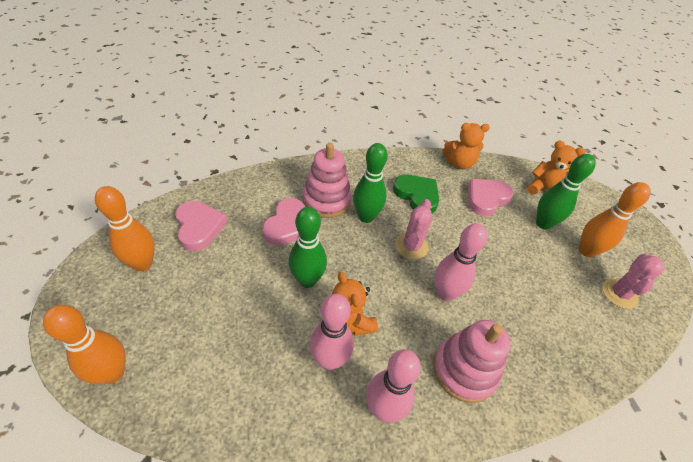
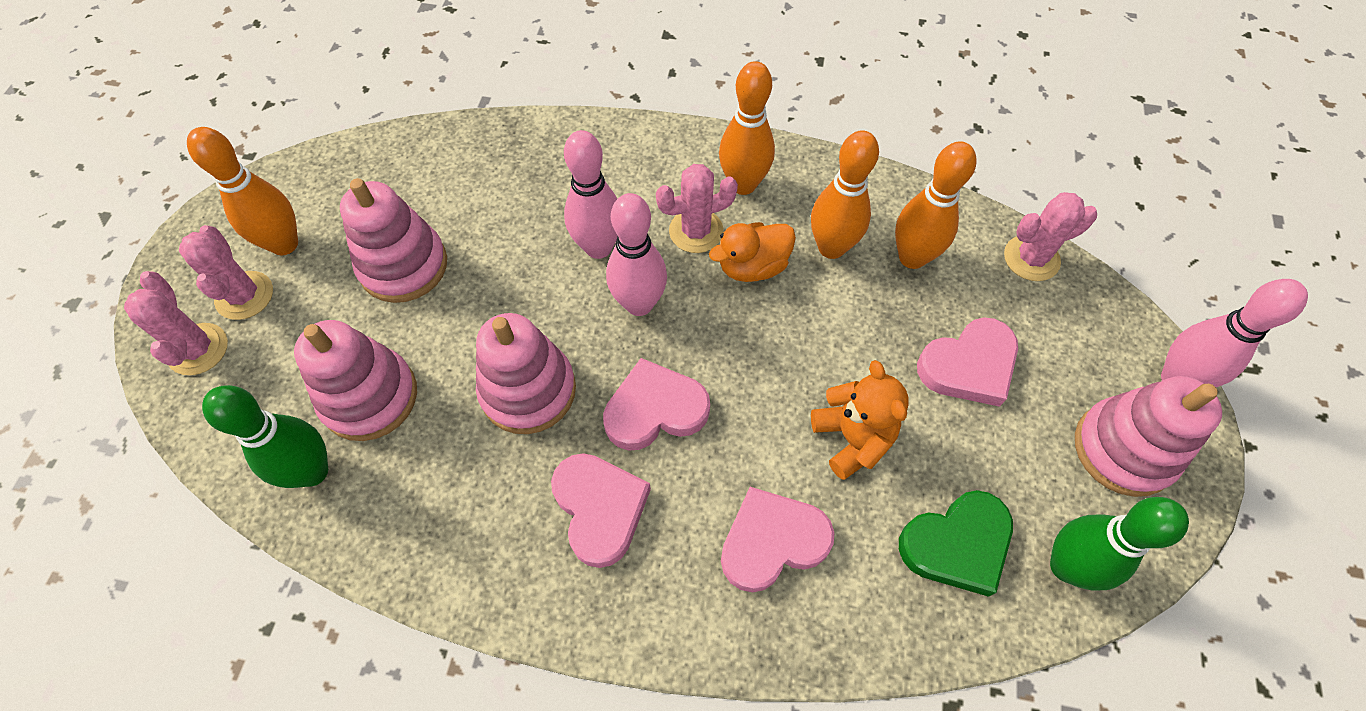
green bowling pin: [289,207,327,288] [353,143,388,223] [536,154,596,230] = 3 -> [202,385,328,488] [1050,497,1189,590] = 2
orange bowling pin: [43,305,126,384] [95,186,155,271] [579,182,651,257] = 3 -> [187,127,298,255] [719,61,775,195] [811,130,879,259] [895,141,977,269] = 4
orange duck: none = 0 -> [709,222,796,282] = 1
orange teddy bear: [332,272,378,336] [442,123,490,169] [527,141,585,195] = 3 -> [811,360,909,480] = 1
pink cactus: [396,199,432,260] [602,254,665,309] = 2 -> [124,271,228,375] [179,225,273,320] [656,164,738,253] [1004,192,1097,281] = 4
pink heart: [175,201,228,251] [262,198,305,245] [468,179,514,216] = 3 -> [551,453,651,568] [603,358,710,451] [721,487,834,592] [917,317,1018,407] = 4
pink stacking toy: [303,143,352,218] [433,320,510,403] = 2 -> [294,320,417,441] [340,178,447,303] [476,313,576,434] [1075,376,1222,497] = 4

